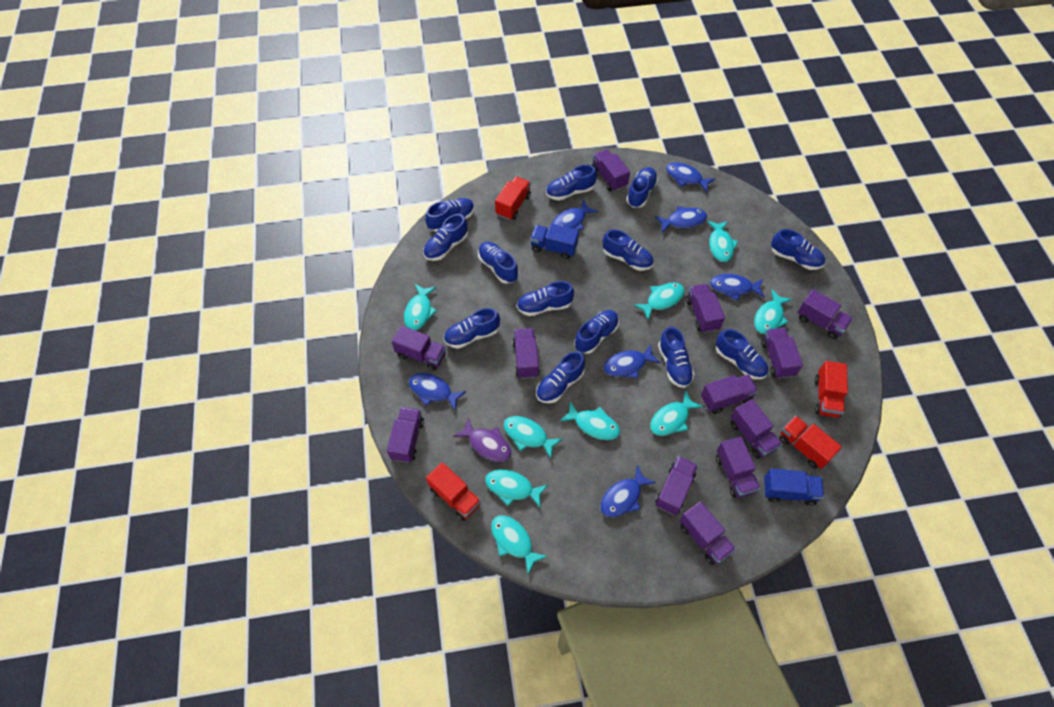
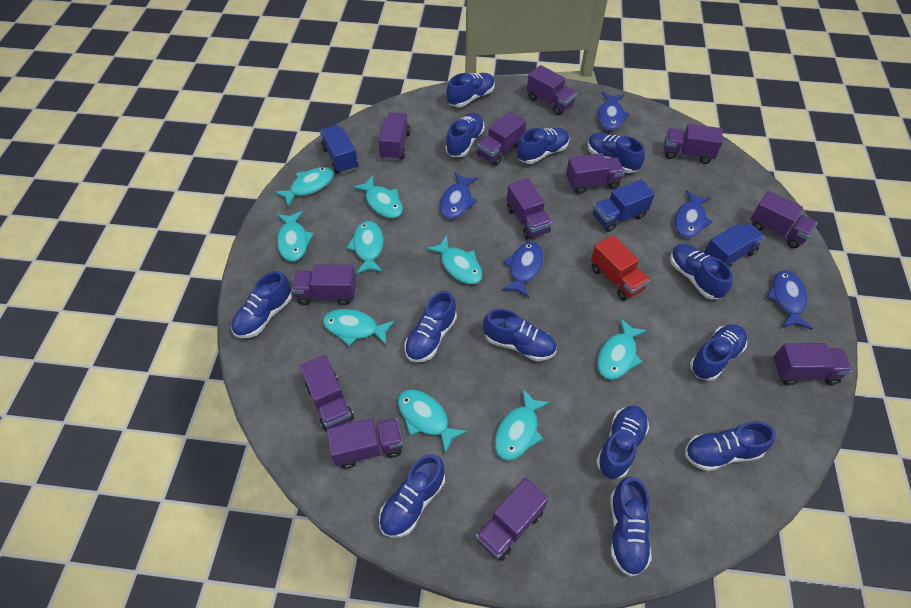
blue fish: [409,373,466,410] [552,199,598,230] [601,465,656,517] [603,344,661,378] [655,206,707,232] [666,162,715,192] [710,274,764,301] = 7 -> [440,172,478,219] [502,242,543,298] [598,92,630,130] [674,190,713,238] [767,270,813,330] = 5
blue truck: [530,224,579,259] [764,468,824,506] = 2 -> [320,125,359,174] [593,179,655,232] [704,222,765,268] = 3
purple fish: [454,418,511,462] = 1 -> none = 0
red truck: [426,462,481,521] [495,177,531,220] [779,416,842,469] [815,361,848,418] = 4 -> [591,235,650,301] = 1

